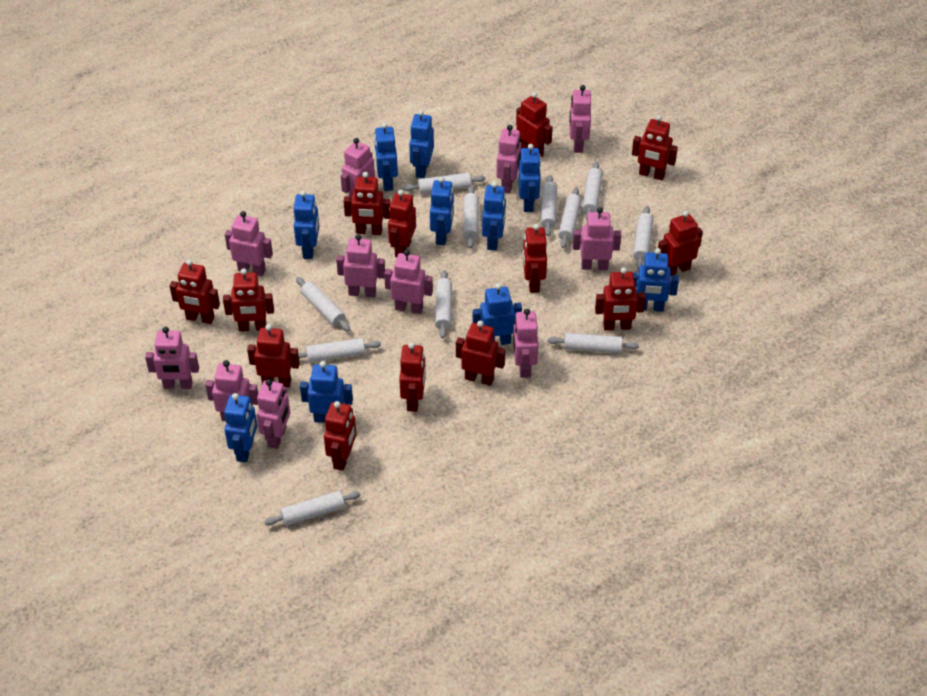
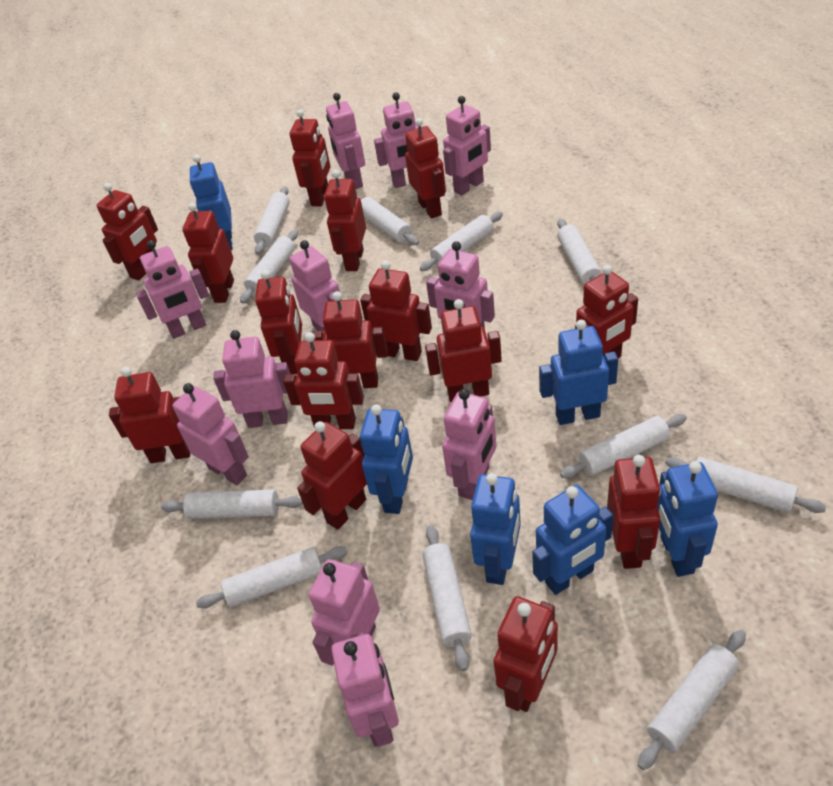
blue robot: [224,393,257,462] [294,190,319,259] [300,361,353,423] [374,123,398,191] [409,110,434,178] [430,177,454,245] [473,283,522,345] [482,182,506,251] [518,144,541,212] [632,248,679,312] = 10 -> [190,155,232,251] [360,405,413,514] [470,473,521,585] [532,485,613,595] [539,320,618,425] [657,461,718,577] = 6
red robot: [170,259,220,324] [223,268,274,331] [247,324,300,387] [324,401,356,471] [344,172,390,235] [388,190,416,257] [399,342,426,412] [456,321,505,386] [516,92,553,157] [523,224,547,293] [595,267,646,330] [632,115,678,180] [658,211,703,276] = 13 -> [96,183,158,280] [109,367,190,463] [182,203,234,303] [255,270,302,374] [283,332,364,429] [290,109,331,206] [297,421,367,530] [312,291,388,388] [324,170,366,271] [360,261,432,361] [405,118,446,219] [425,299,502,402] [493,596,558,712] [575,265,638,358] [607,455,661,569] = 15

